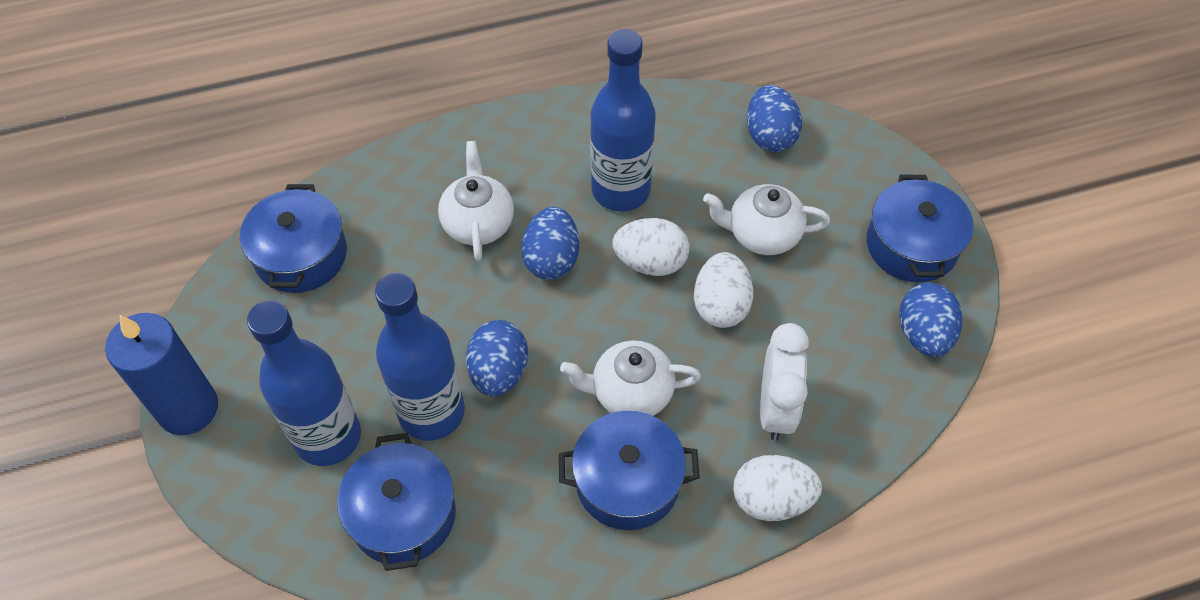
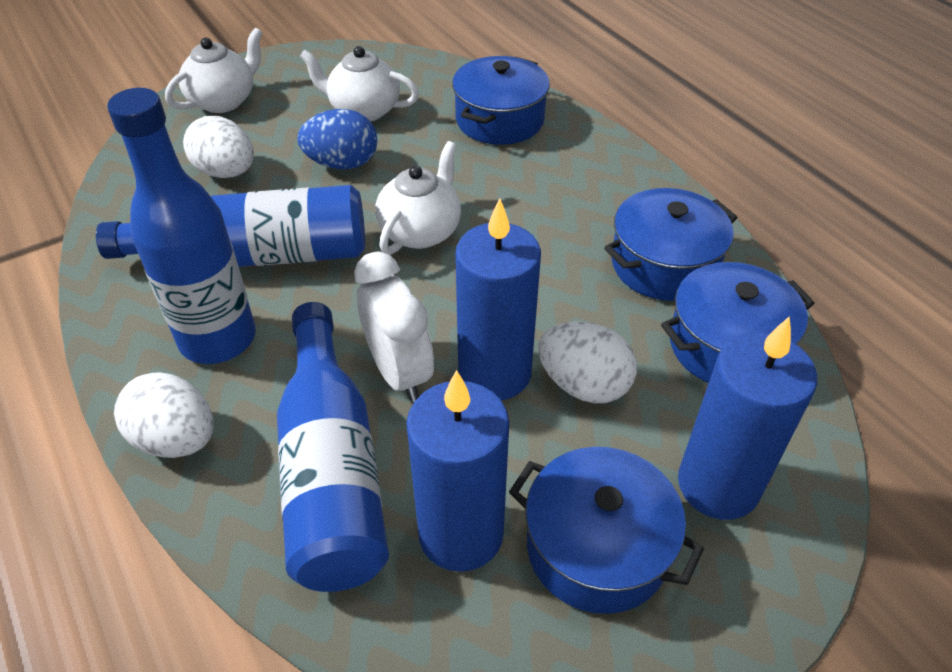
blue candle: [105,313,218,435] = 1 -> [406,370,509,572] [455,198,541,400] [678,316,817,520] = 3
blue egg: [466,320,528,396] [521,207,579,280] [747,85,802,152] [899,282,962,357] = 4 -> [297,109,377,169] = 1

